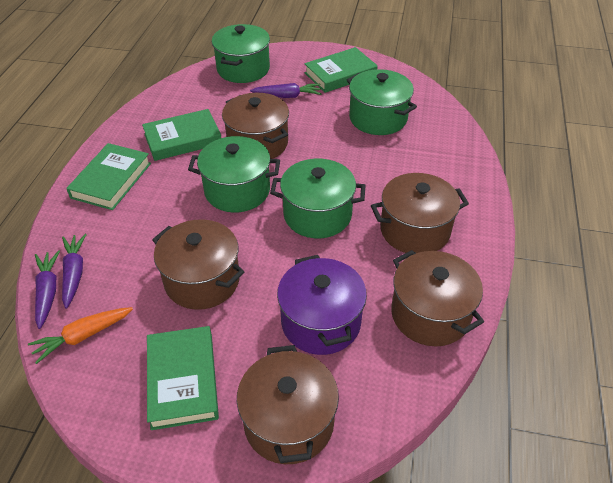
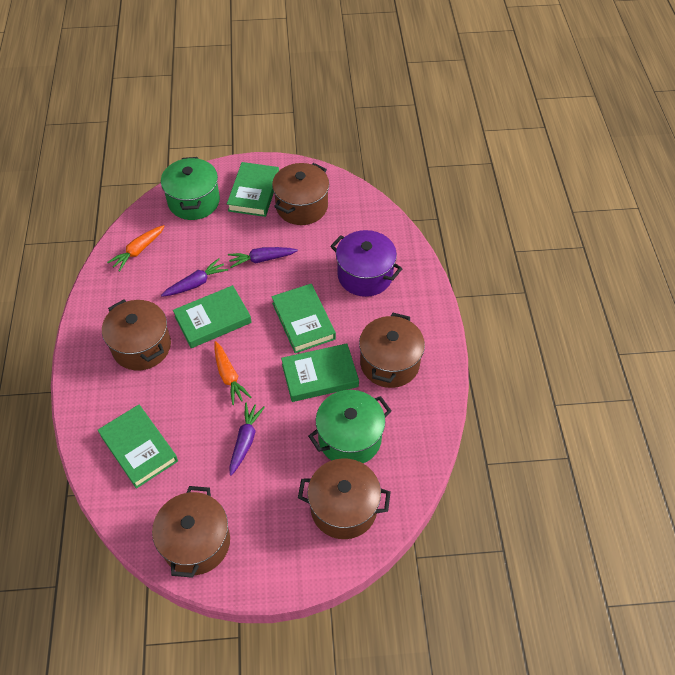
green book: [66,143,151,210] [142,109,221,161] [147,326,219,430] [304,47,378,93] = 4 -> [98,405,178,489] [173,285,252,348] [227,162,279,217] [272,284,336,353] [281,343,359,402] = 5
green pot: [188,136,280,212] [212,24,270,83] [270,159,365,238] [347,69,417,135] = 4 -> [161,157,220,220] [308,390,392,463] = 2
orange carrot: [28,307,133,364] = 1 -> [107,225,165,271] [214,341,251,405] = 2

